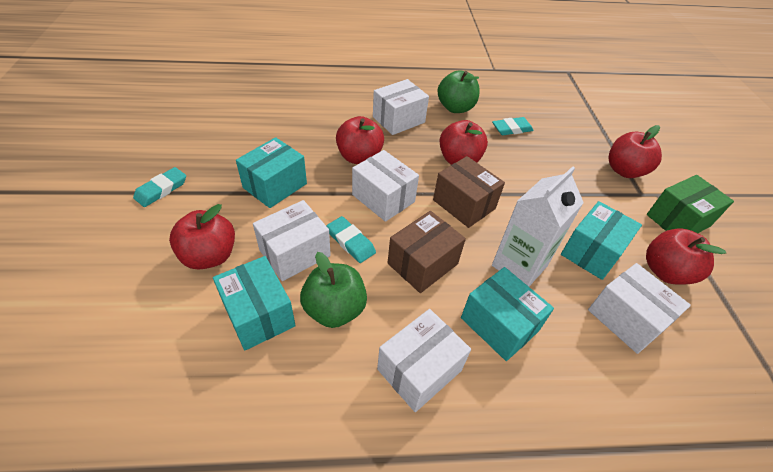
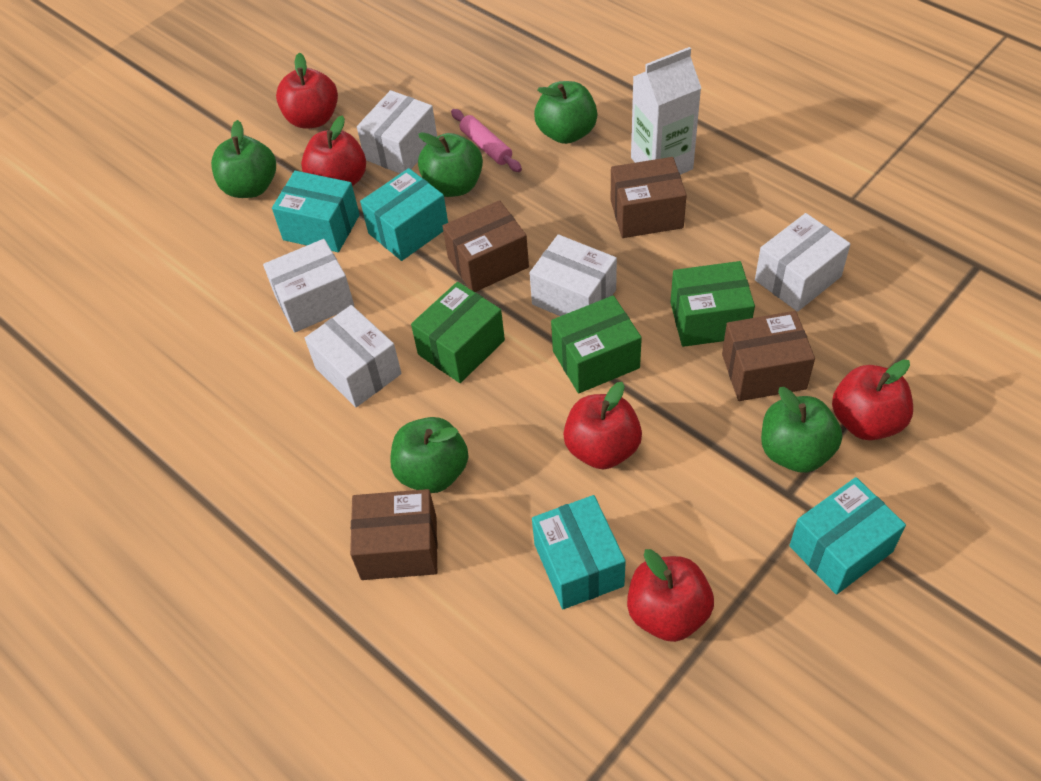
brown box: [388,211,466,293] [433,156,505,228] = 2 -> [350,489,437,580] [443,200,529,292] [611,157,687,238] [722,311,815,401] = 4
green apple: [300,252,367,328] [438,70,480,113] = 2 -> [211,120,276,198] [390,417,468,493] [418,132,483,197] [534,81,597,144] [761,387,842,473] = 5
green box: [647,175,734,233] = 1 -> [411,282,505,383] [551,295,642,393] [670,261,755,347] = 3
pink rolling pin: none = 0 -> [451,109,522,172] = 1
turquoise eraser: [133,167,186,207] [326,216,376,263] [492,117,534,135] = 3 -> none = 0

